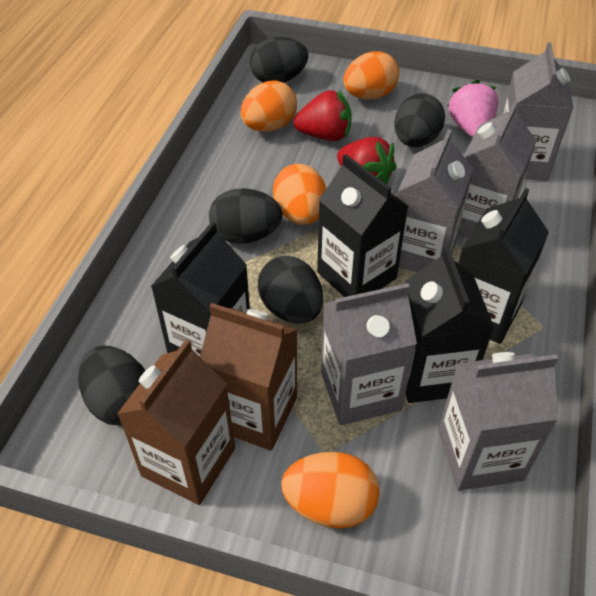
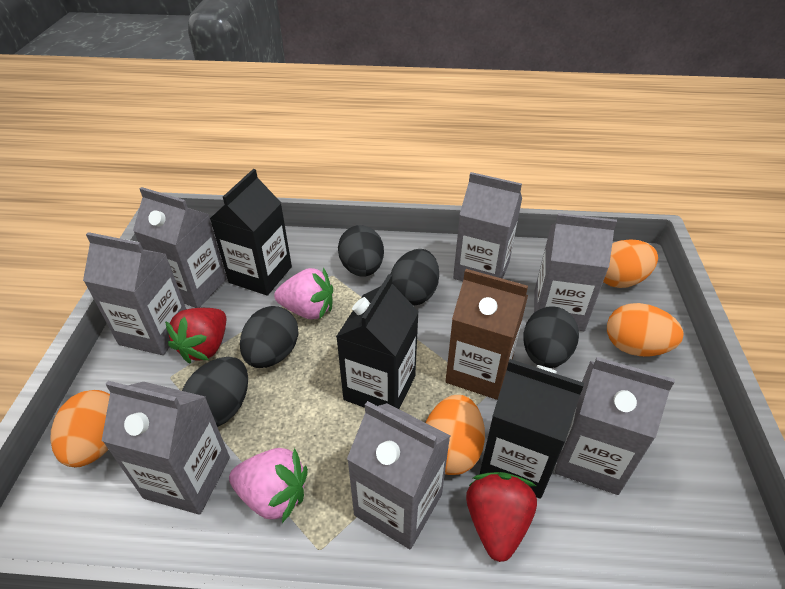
black carton: [151,221,250,357] [317,154,409,297] [405,246,494,403] [459,188,549,344] = 4 -> [210,169,292,296] [336,274,419,409] [480,359,584,499] = 3
brown carton: [117,339,235,505] [200,303,298,450] = 2 -> [445,269,528,400] = 1
grey carton: [321,283,417,425] [397,129,473,273] [438,352,559,491] [458,101,536,238] [503,42,574,181] = 5 -> [83,232,186,355] [102,381,230,515] [133,187,227,308] [347,401,450,549] [453,172,522,281] [534,213,617,331] [555,357,675,495] = 7
pink strawberry: [448,80,499,137] = 1 -> [229,448,308,523] [274,268,333,319] = 2

